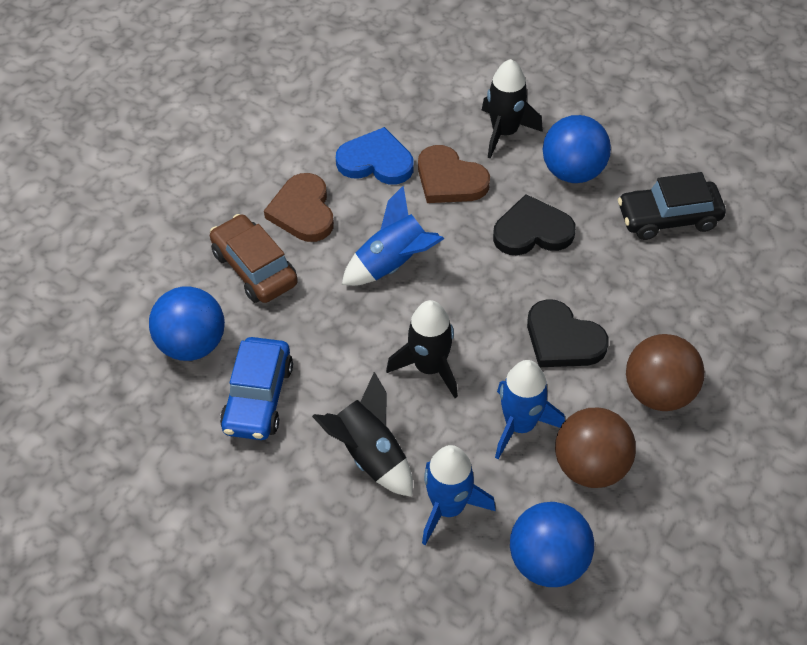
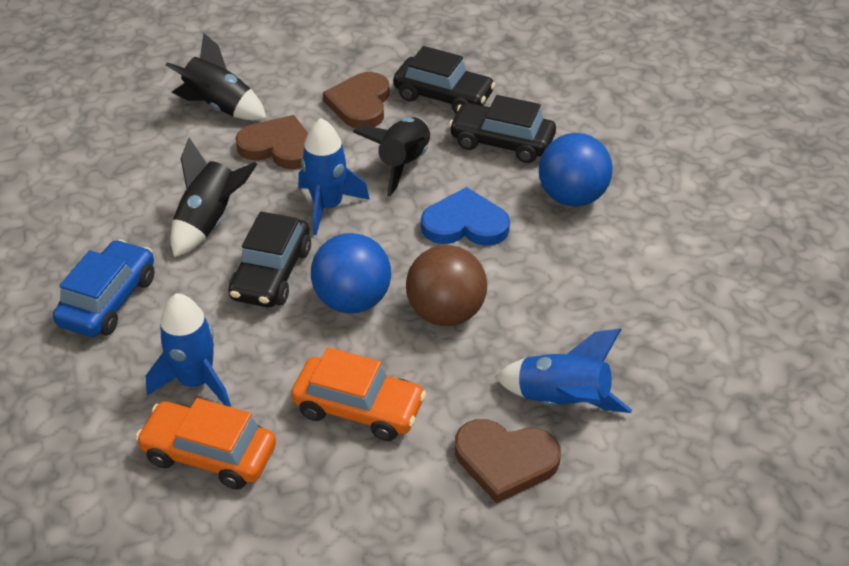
black car: [618,172,726,240] = 1 -> [228,211,311,307] [393,46,496,114] [449,95,556,163] = 3
black heart: [493,194,576,255] [527,299,609,367] = 2 -> none = 0
blue ball: [149,286,225,361] [510,502,594,587] [543,115,611,183] = 3 -> [311,233,391,313] [539,133,613,207] = 2
brown ball: [555,408,636,488] [626,334,705,411] = 2 -> [406,245,487,326] = 1
brown car: [210,214,298,303] = 1 -> none = 0
brown heart: [264,173,334,242] [418,145,490,203] = 2 -> [235,115,308,169] [323,72,390,128] [455,419,561,503] = 3
orange car: none = 0 -> [135,398,276,490] [291,347,426,441] = 2

